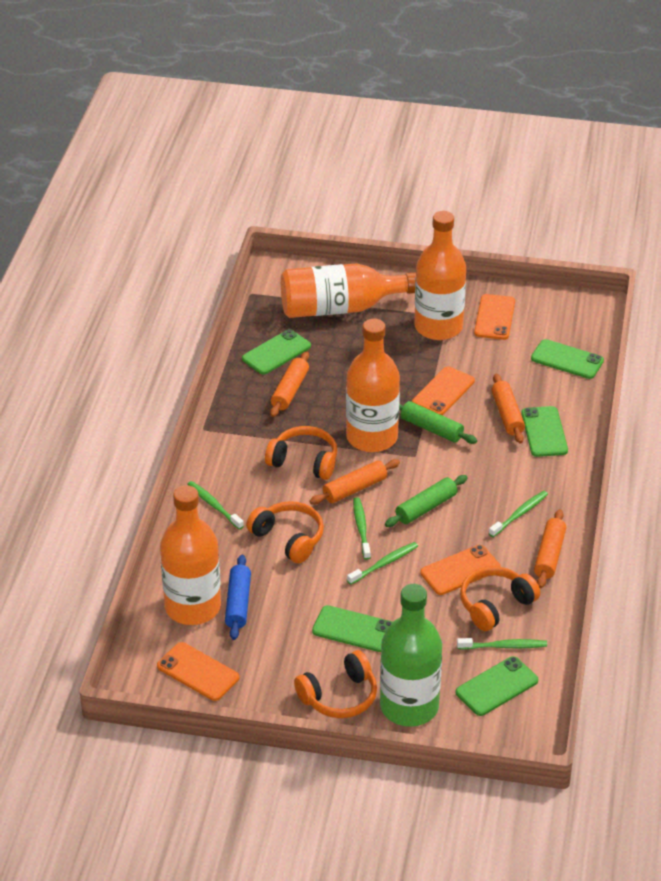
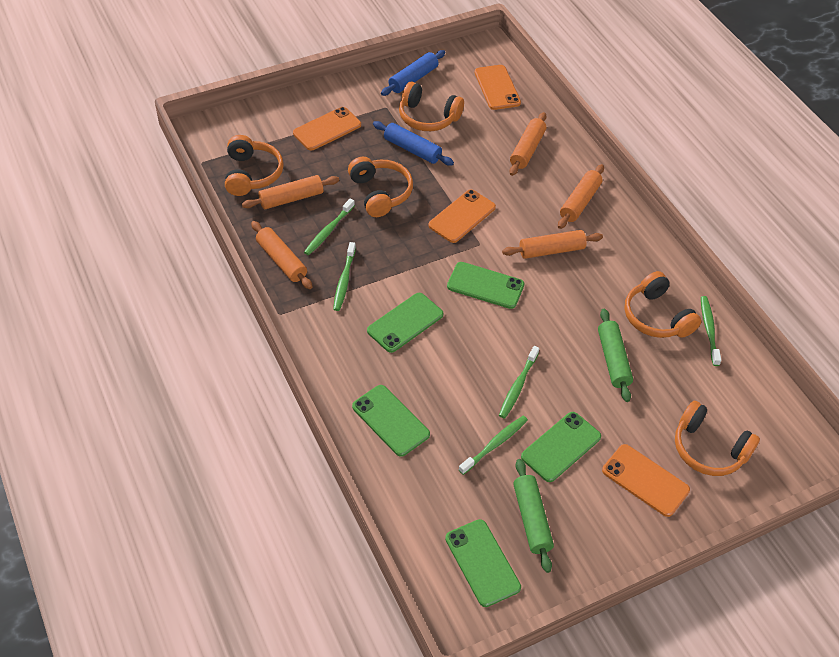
blue rolling pin: [225,555,251,640] = 1 -> [373,121,454,166] [381,50,445,96] = 2
green bottle: [380,584,442,727] = 1 -> none = 0
orange bottle: [160,485,221,625] [281,263,416,318] [346,319,400,452] [414,211,466,340] = 4 -> none = 0
orange headphones: [246,501,324,563] [265,426,337,480] [294,650,377,718] [460,566,540,631] = 4 -> [225,135,284,196] [348,157,413,217] [399,82,464,131] [624,271,701,338] [675,401,760,476] = 5
orange rolling pin: [270,352,309,417] [309,459,400,505] [491,374,525,443] [534,509,566,588] = 4 -> [242,175,339,209] [251,221,313,289] [502,230,603,259] [509,112,547,176] [558,164,604,229] = 5

